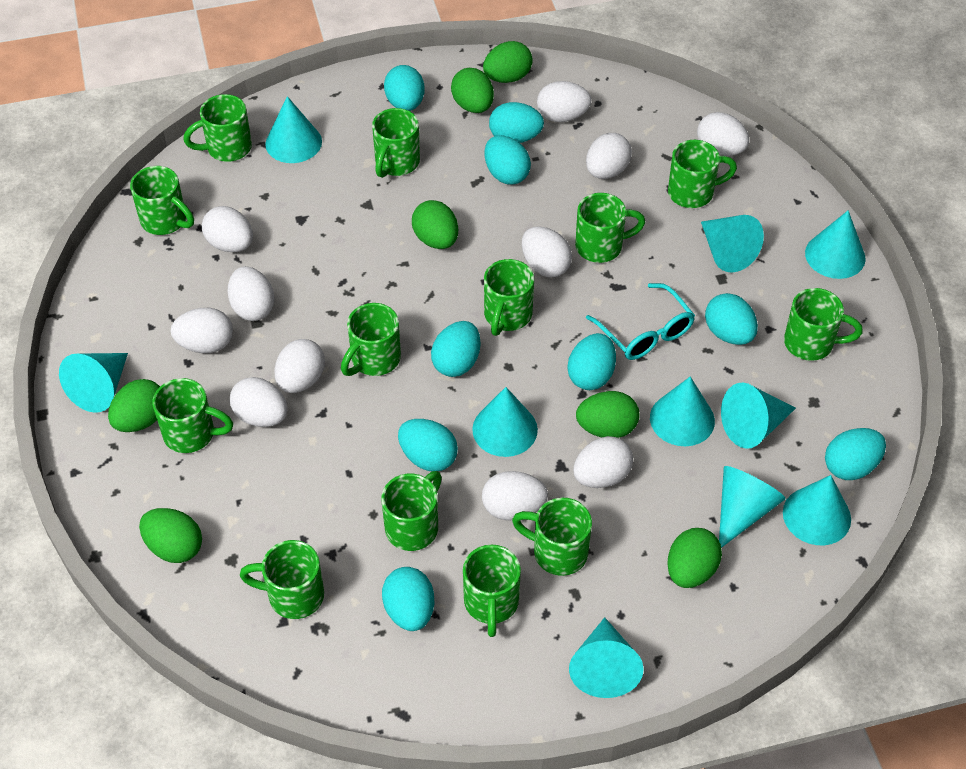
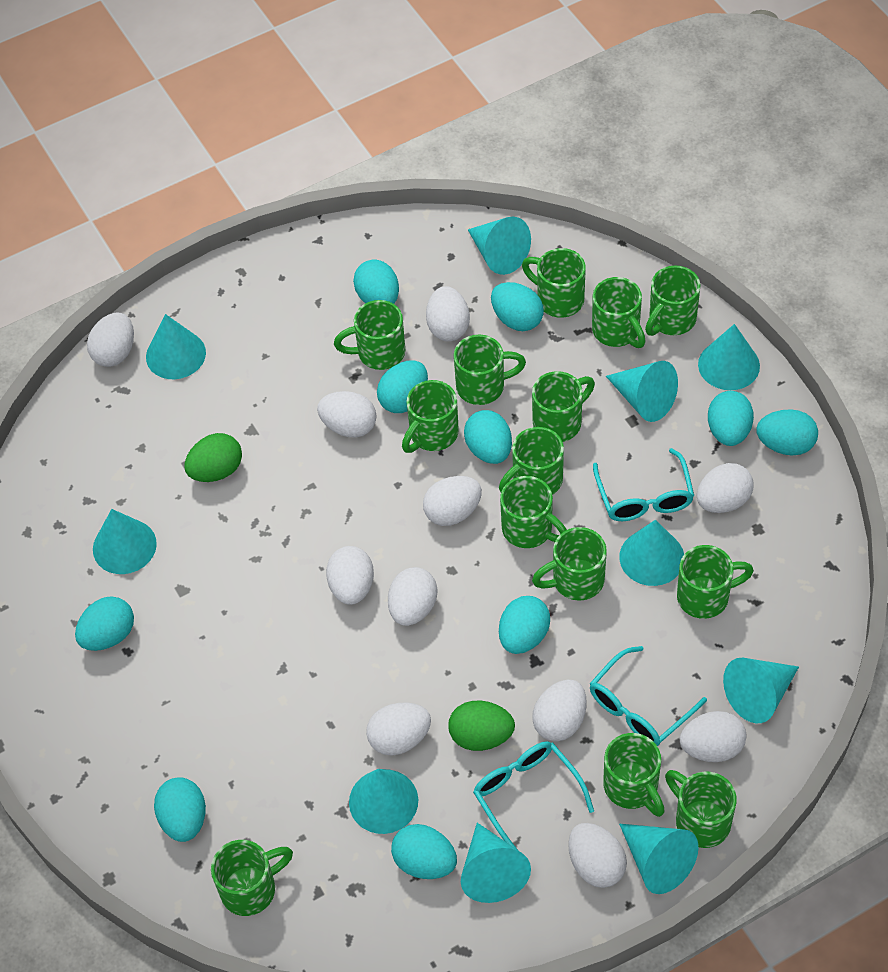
green egg: [108,379,160,432] [139,508,202,563] [412,200,458,249] [451,68,494,113] [483,41,533,83] [576,391,639,438] [667,528,722,588] = 7 -> [185,433,242,482] [448,701,515,751] = 2
green mug: [130,166,194,235] [152,378,233,453] [183,94,252,162] [239,540,324,619] [341,303,401,376] [372,108,420,178] [381,471,442,551] [463,544,521,637] [484,259,534,336] [512,498,592,576] [575,193,645,263] [668,140,737,208] [784,288,863,361] = 13 -> [211,840,293,916] [334,300,405,370] [402,380,459,453] [454,335,526,405] [499,427,564,495] [500,476,567,548] [522,248,586,318] [532,371,595,442] [532,527,607,601] [592,277,646,348] [603,733,665,817] [645,265,700,336] [665,770,737,848] [677,545,754,619] = 14
turquoise egg: [382,567,435,631] [384,65,425,111] [398,419,458,471] [431,321,481,377] [485,135,531,185] [489,102,544,143] [568,333,616,390] [705,293,758,345] [825,428,886,480] = 9 -> [75,596,134,651] [154,777,206,842] [353,260,399,304] [377,360,428,413] [391,824,457,879] [464,410,512,464] [491,282,544,331] [499,596,550,654] [708,391,754,446] [756,409,818,455] = 10
turquoise glasses: [586,283,695,360] = 1 -> [473,741,594,850] [589,646,707,746] [593,448,694,521] = 3

